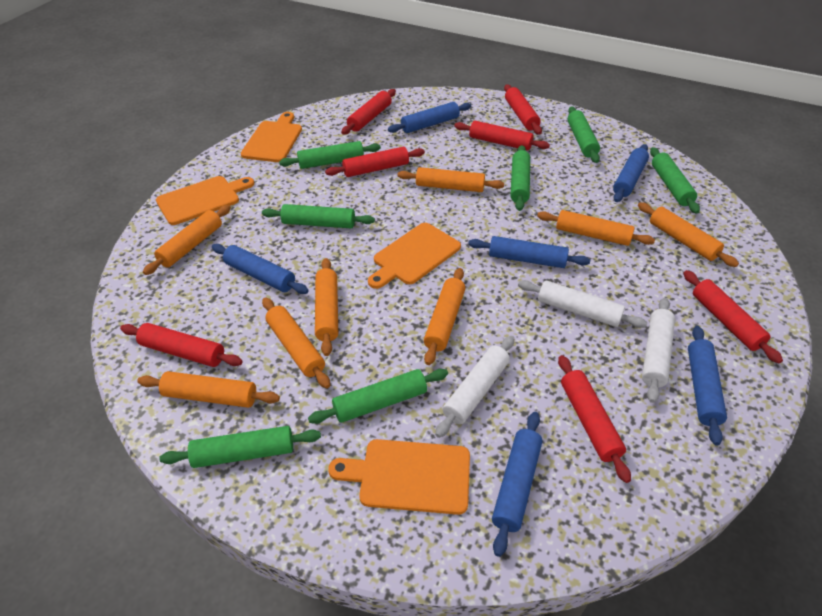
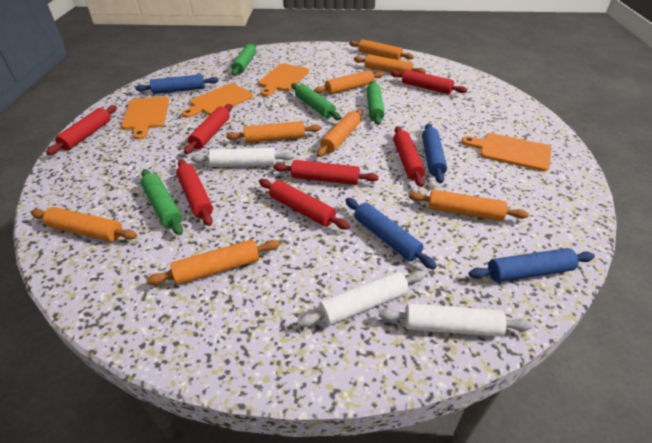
blue rolling pin: [212,244,309,294] [388,102,471,133] [468,236,590,268] [492,412,542,557] [613,144,649,202] [688,326,727,445] = 6 -> [135,74,219,94] [345,198,437,269] [422,123,447,184] [469,248,595,282] = 4
green rolling pin: [159,426,321,468] [262,204,375,228] [279,141,381,169] [308,369,448,424] [510,145,530,211] [567,106,600,163] [650,147,700,214] = 7 -> [141,169,183,235] [231,43,256,76] [291,83,341,120] [366,81,385,125] = 4

